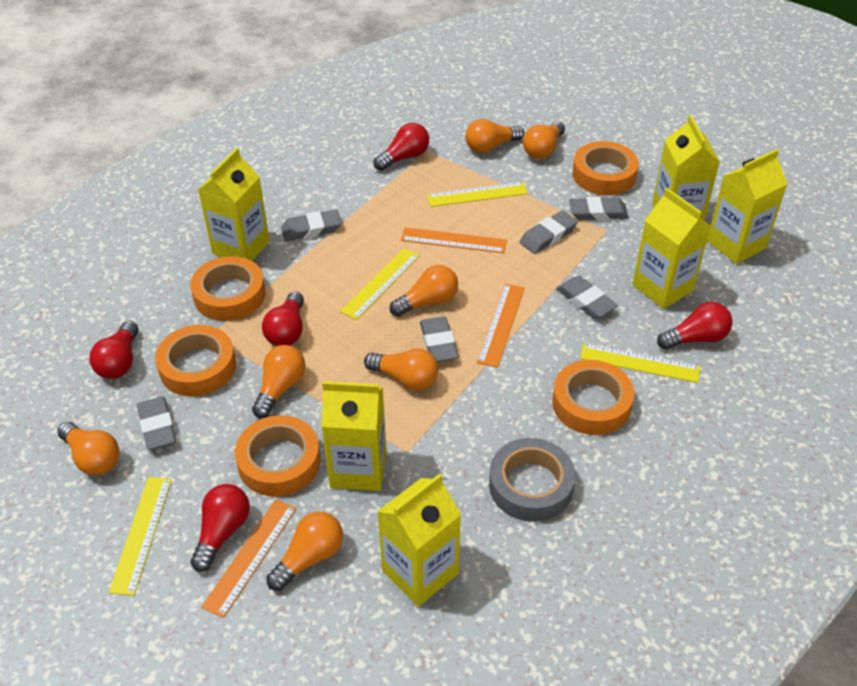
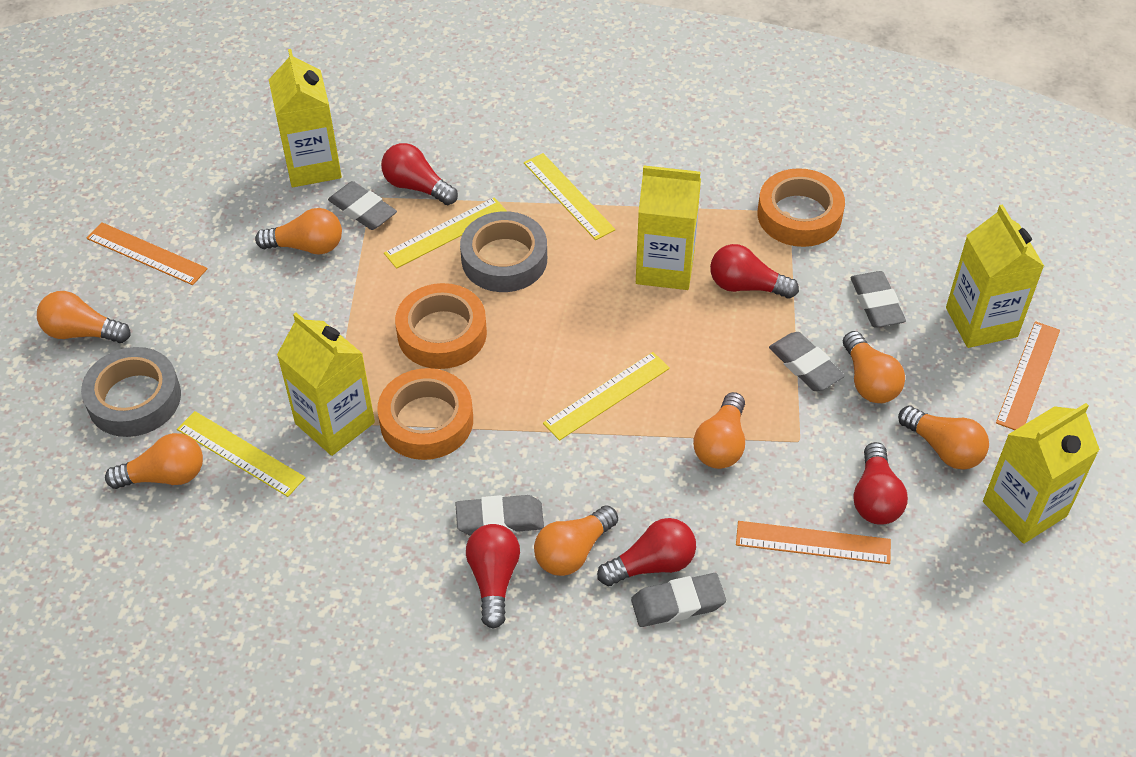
grey eraser: [137,396,176,450] [281,210,342,241] [420,316,459,362] [520,210,578,254] [556,276,618,319] [569,196,629,221] = 6 -> [328,181,397,230] [455,495,544,536] [631,573,726,627] [769,332,845,391] [850,271,906,327] = 5
grey tape: [489,438,575,522] = 1 -> [81,347,181,437] [460,211,547,292] = 2
orange tape: [155,325,236,397] [190,256,266,321] [235,415,321,497] [552,360,634,435] [572,141,639,195] = 5 -> [377,368,473,460] [395,283,487,369] [757,168,845,247] = 3
yellow carton: [198,148,270,261] [321,381,386,491] [377,473,461,607] [633,188,711,309] [652,115,720,221] [707,149,787,264] = 6 -> [269,49,342,187] [277,313,375,456] [636,165,701,290] [946,204,1044,348] [983,403,1100,544] = 5

